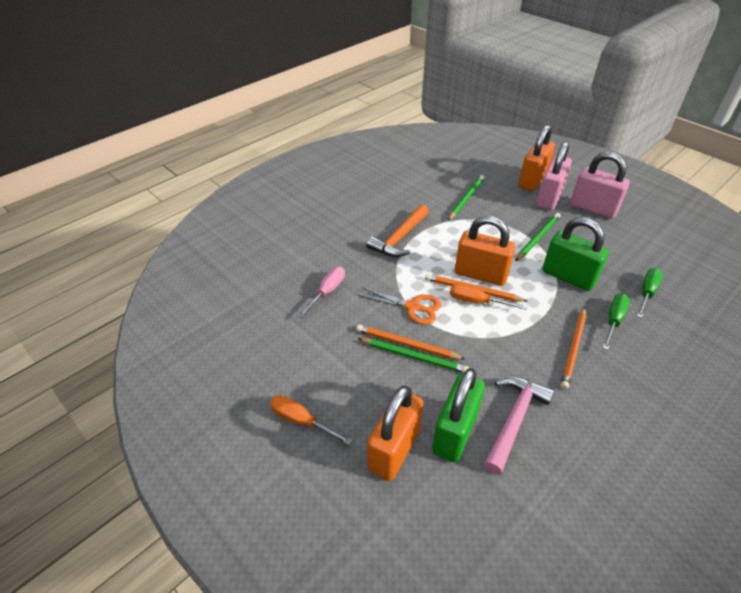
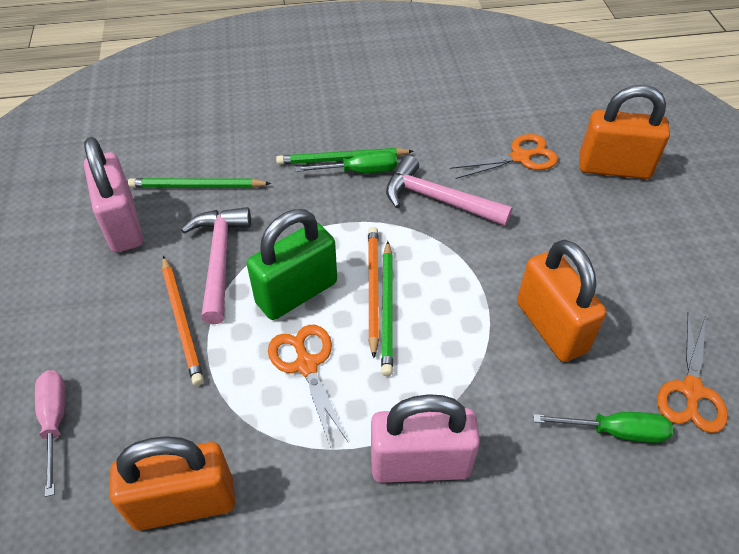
green padlock: [432,368,485,463] [542,217,609,291] = 2 -> [247,209,337,320] = 1
orange hammer: [366,204,429,257] = 1 -> none = 0
orange pencil: [356,324,465,360] [425,274,527,302] [561,307,586,390] = 3 -> [162,256,204,386] [368,227,379,358] = 2
orange scissors: [357,287,441,325] = 1 -> [268,325,348,448] [450,134,558,179] [657,313,728,433] = 3
orange screwdriver: [270,395,352,445] [450,284,527,310] = 2 -> none = 0
pink hammer: [484,377,555,475] = 1 -> [181,207,251,324] [386,155,513,226] = 2

